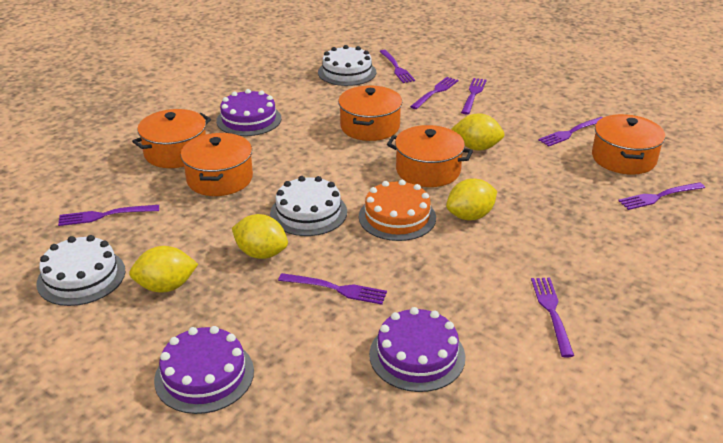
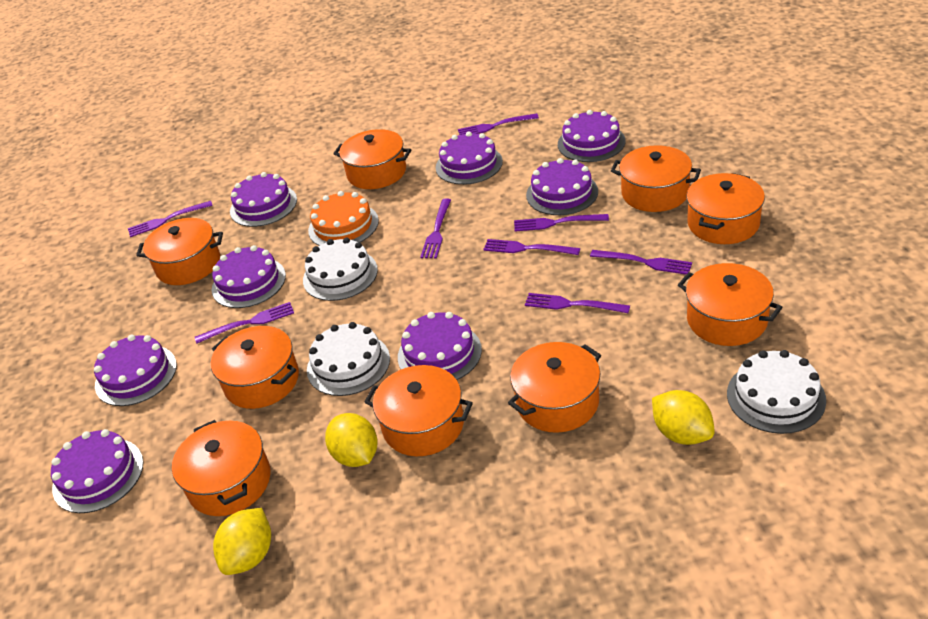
orange pot: [132,109,211,168] [181,133,253,196] [338,85,402,141] [387,125,473,187] [592,114,665,175] = 5 -> [136,218,223,285] [172,420,271,516] [211,326,299,409] [333,129,411,189] [364,365,473,456] [508,342,601,433] [611,145,701,212] [678,263,783,346] [686,173,765,244] = 9
purple cake: [154,326,254,414] [216,89,281,136] [369,307,465,392] = 3 -> [51,429,144,513] [94,334,177,406] [212,245,286,308] [230,172,297,227] [398,312,482,380] [436,131,503,185] [526,158,598,215] [558,110,626,162] = 8
yellow lemon: [129,246,198,293] [232,214,288,259] [446,178,497,221] [451,113,504,150] = 4 -> [213,508,271,575] [325,413,378,467] [652,390,715,445] = 3

